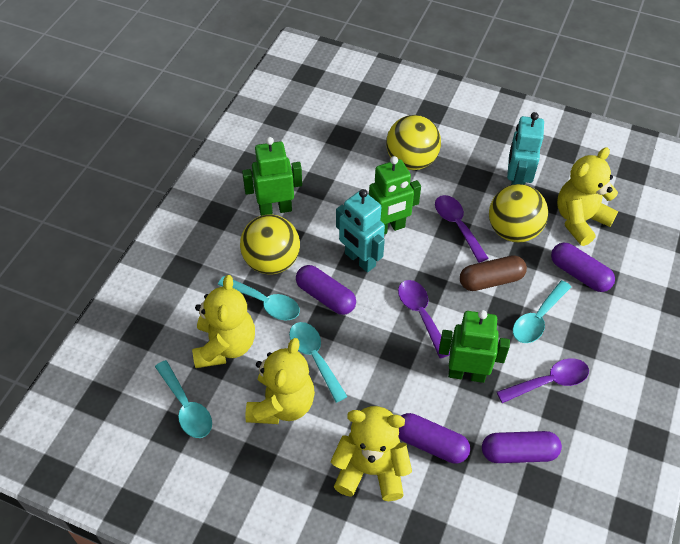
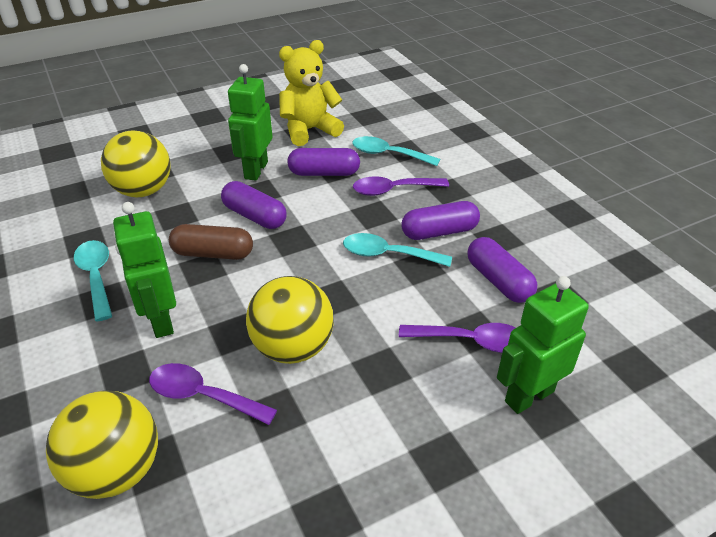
turquoise robot: [336,189,385,273] [507,112,544,185] = 2 -> none = 0
turquoise spoon: [155,360,212,438] [218,276,300,321] [289,322,348,403] [513,280,571,343] = 4 -> [74,240,112,321] [343,233,452,267] [352,136,440,166] = 3
yellow teddy bear: [192,275,255,368] [246,338,315,424] [331,406,412,501] [557,147,618,246] = 4 -> [279,40,344,146] = 1

